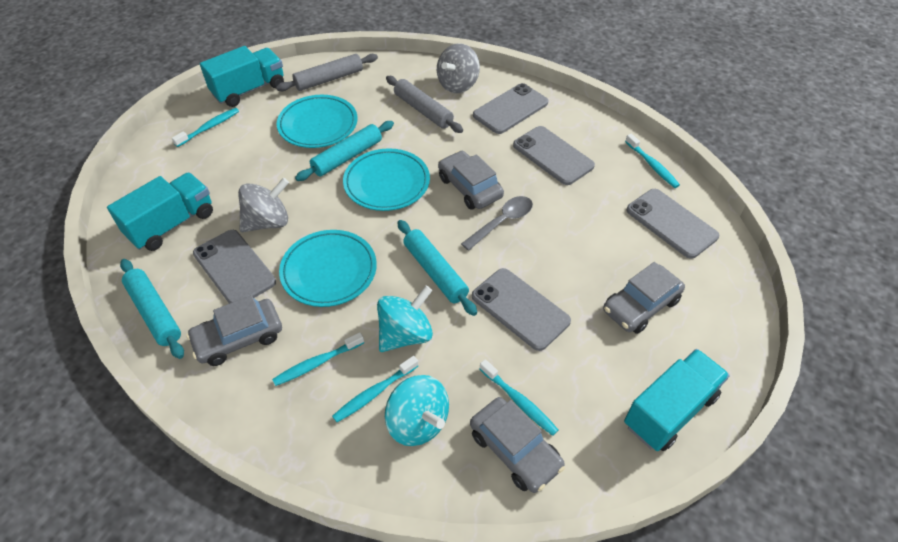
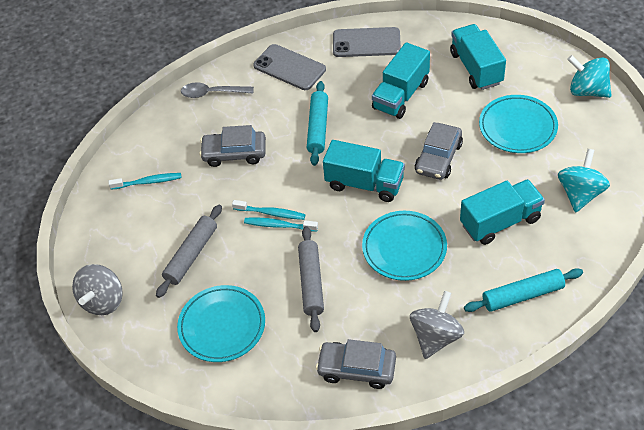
grey car: [186,295,282,366] [438,151,504,210] [470,397,565,493] [603,262,685,334] = 4 -> [200,125,266,167] [316,339,396,389] [415,122,463,180] = 3
grey phone: [193,230,276,304] [472,268,571,351] [473,83,549,134] [513,126,595,185] [626,189,719,259] = 5 -> [253,44,326,90] [333,27,401,57] = 2
turquoise rolling pin: [120,259,184,359] [295,121,394,181] [397,220,477,316] = 3 -> [307,81,328,166] [464,268,583,312] = 2
turquoise toothbrush: [172,108,239,147] [272,332,364,386] [332,356,418,422] [480,359,558,436] [625,134,680,188] = 5 -> [108,173,182,190] [232,200,305,220] [244,217,318,232] = 3
turquoise truck: [107,172,213,251] [200,46,284,107] [624,349,730,451] = 3 -> [323,140,405,202] [372,42,430,119] [450,24,506,90] [460,179,545,245] = 4

